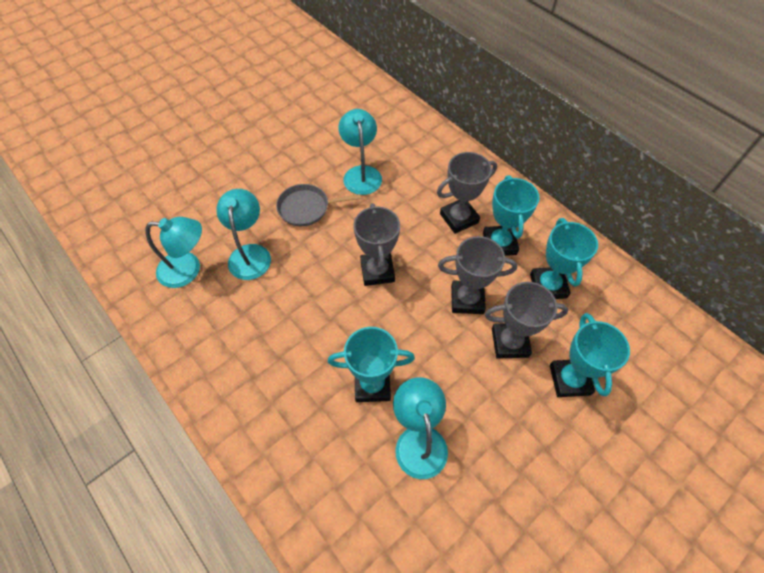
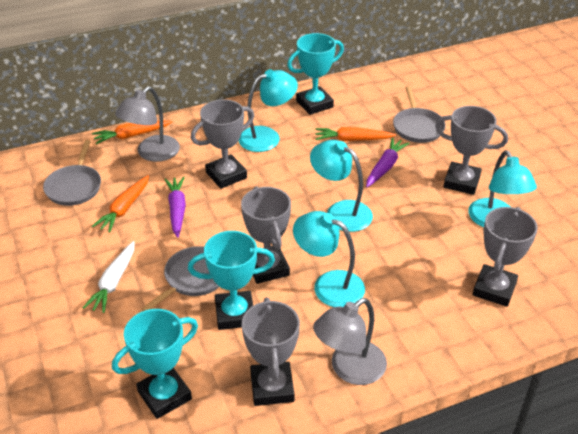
grey lamp: none = 0 -> [115,87,180,162] [313,298,387,385] = 2
grey pan: [276,184,361,226] = 1 -> [43,140,101,206] [142,246,219,311] [393,86,446,143] = 3
grey trophy: [354,203,400,286] [437,152,497,234] [438,236,517,314] [485,282,569,359] = 4 -> [191,99,254,189] [241,186,291,284] [242,297,300,406] [435,106,508,195] [473,207,538,307] = 5
orange carrot: none = 0 -> [92,120,173,144] [92,175,149,233] [315,127,396,141] = 3
purple carrot: none = 0 -> [165,177,186,238] [366,137,410,187] = 2
turquoise trophy: [328,327,415,402] [483,175,540,256] [530,218,598,299] [550,313,630,397] = 4 -> [112,309,198,419] [188,231,275,330] [287,33,344,115] = 3
white carrot: none = 0 -> [83,241,135,313] = 1

